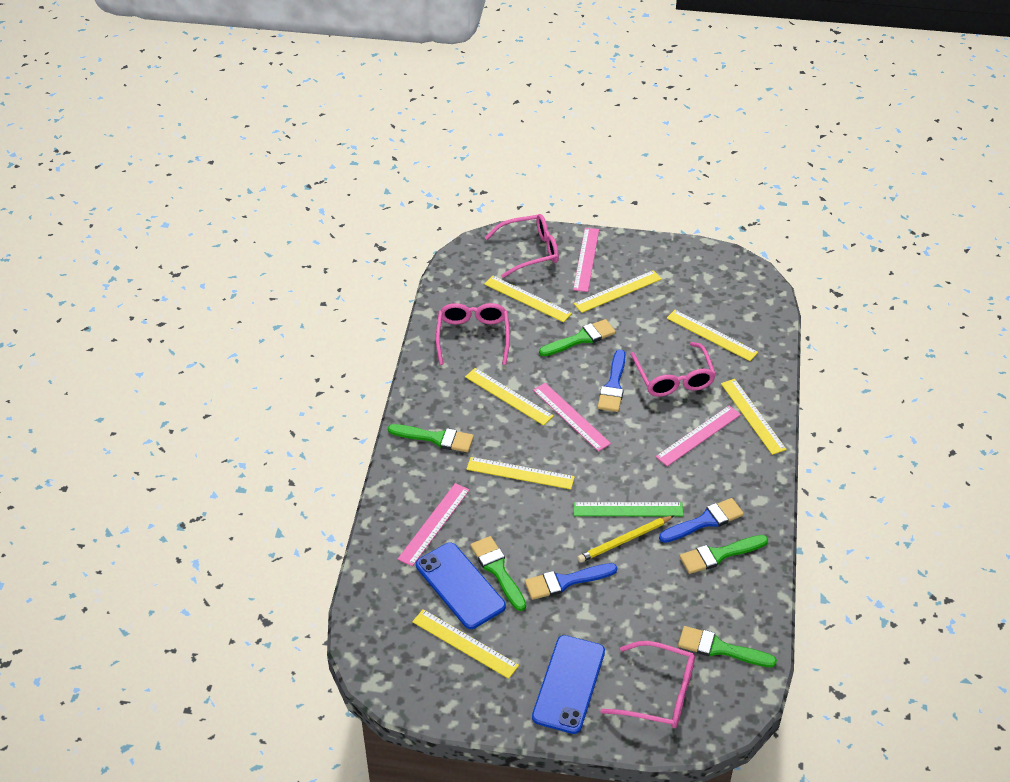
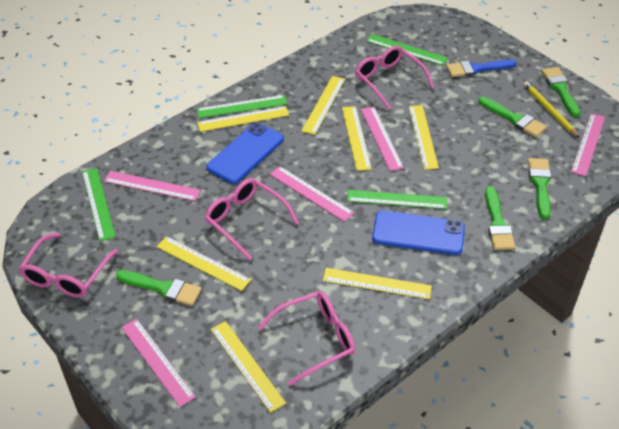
blue brush: [525,563,617,600] [597,349,626,412] [659,498,744,543] = 3 -> [446,59,517,77] = 1
green ruler: [573,502,684,516] = 1 -> [82,168,116,241] [197,95,287,118] [347,190,447,209] [366,34,448,66] = 4
pink ruler: [398,483,470,566] [533,383,611,452] [573,228,599,292] [656,405,741,466] = 4 -> [104,171,201,201] [121,319,196,407] [270,166,354,222] [361,107,404,171] [571,113,605,177] = 5

